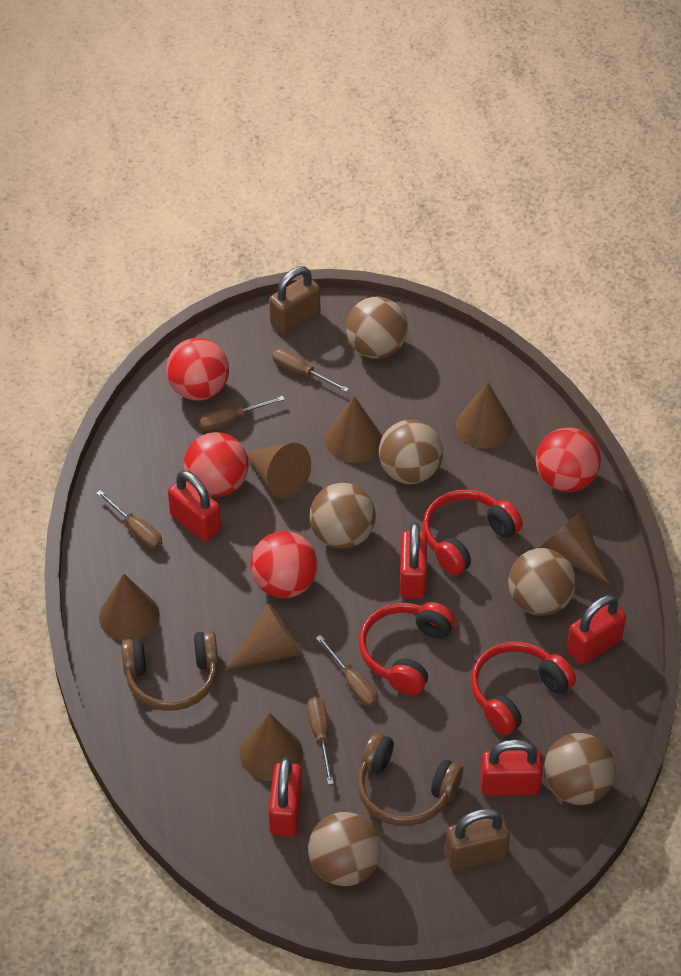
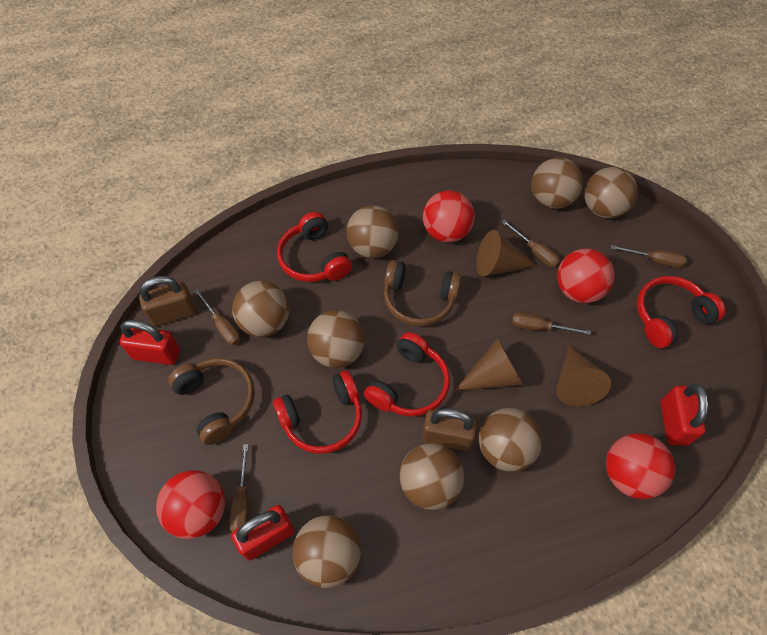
brown ball: [308,812,381,886] [309,483,376,549] [346,297,408,359] [379,419,443,484] [508,548,576,616] [544,733,616,805] = 6 -> [232,281,289,337] [292,515,361,588] [307,310,365,368] [347,205,399,258] [399,443,464,510] [479,408,543,472] [531,158,583,209] [584,167,638,218] = 8
brown cone: [99,574,160,641] [225,603,303,671] [240,713,303,781] [246,443,311,499] [325,396,382,463] [456,382,513,449] [540,510,609,583] = 7 -> [454,338,523,391] [476,230,537,277] [556,345,611,406] = 3
red headphones: [359,602,455,695] [423,489,523,576] [471,641,576,735] = 3 -> [273,371,362,454] [277,212,352,282] [364,332,450,417] [637,276,726,348] = 4
red padlock: [168,470,221,542] [269,757,302,837] [400,522,427,599] [480,739,543,796] [567,595,626,665] = 5 -> [120,320,180,365] [231,505,295,561] [660,383,709,446] = 3

